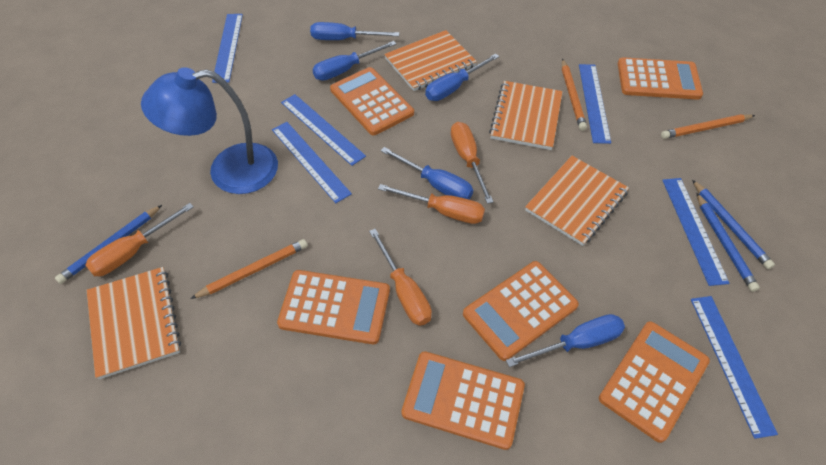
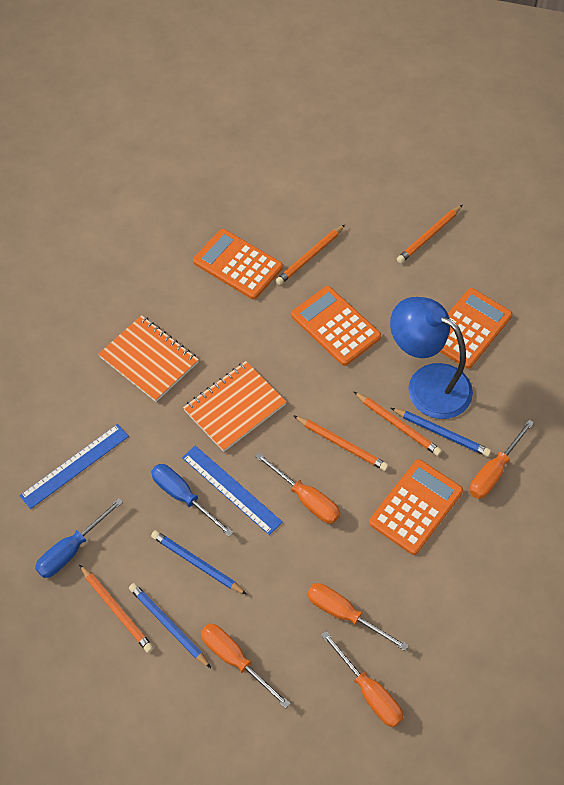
blue ruler: [212,14,243,83] [272,122,352,203] [281,94,366,166] [579,64,611,144] [662,178,730,286] [691,296,778,439] = 6 -> [19,424,129,509] [182,446,282,535] = 2
blue screwdriver: [310,22,399,40] [312,41,396,81] [381,147,473,200] [425,54,499,101] [506,314,625,367] = 5 -> [35,498,123,578] [151,464,234,537] = 2
orange calculator: [277,270,390,344] [330,67,414,135] [402,351,525,450] [463,261,579,361] [599,321,710,443] [618,57,703,100] = 6 -> [193,229,283,299] [291,286,381,366] [369,459,463,555] [440,288,512,369] = 4
orange notebook: [87,267,181,379] [384,30,477,91] [489,81,563,150] [525,156,629,246] = 4 -> [98,315,199,402] [183,361,286,452] = 2
orange pencil: [190,239,308,299] [562,59,587,131] [661,114,755,139] = 3 -> [79,564,154,653] [276,225,345,285] [293,415,389,471] [354,392,442,456] [397,205,462,263] = 5
orange screwdriver: [86,203,194,276] [369,229,432,326] [378,184,485,224] [451,122,493,204] = 4 -> [201,624,291,708] [255,452,340,524] [307,583,409,651] [321,631,403,727] [469,420,534,499] = 5

